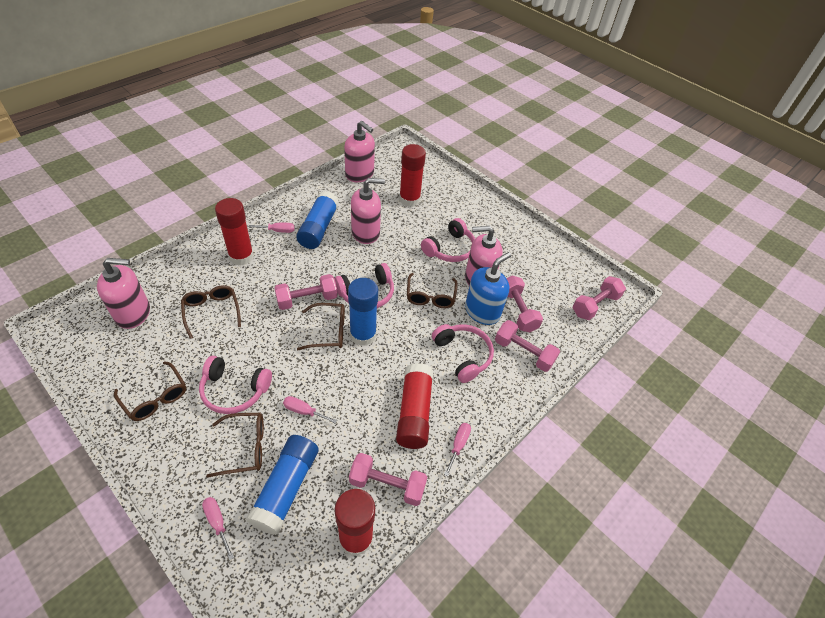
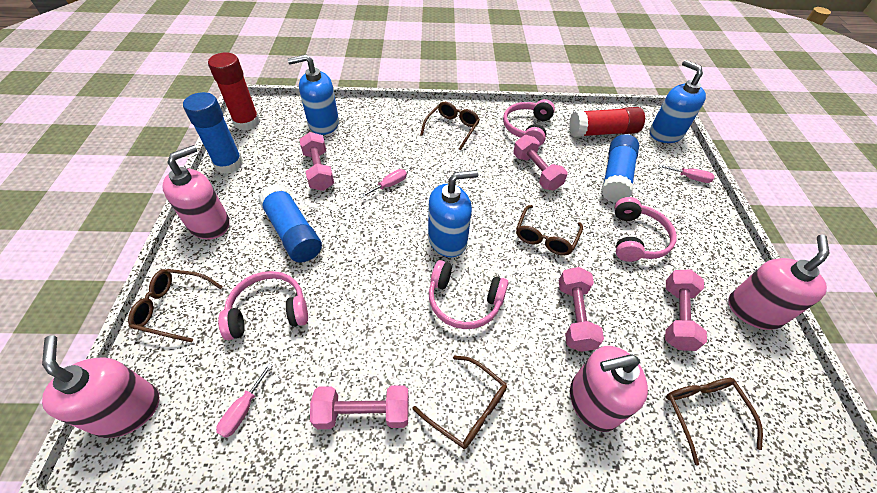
blue soap dispenser: [465,252,511,325] = 1 -> [287,55,339,135] [428,170,478,257] [650,60,706,143] = 3
pink screwdriver: [202,497,234,560] [249,223,295,233] [283,396,337,424] [444,423,471,476] = 4 -> [216,363,273,438] [360,169,407,198] [659,165,714,183] = 3
red glue stick: [215,198,254,266] [335,489,375,557] [396,363,433,449] [399,144,426,207] = 4 -> [208,52,260,131] [569,107,645,137] = 2

